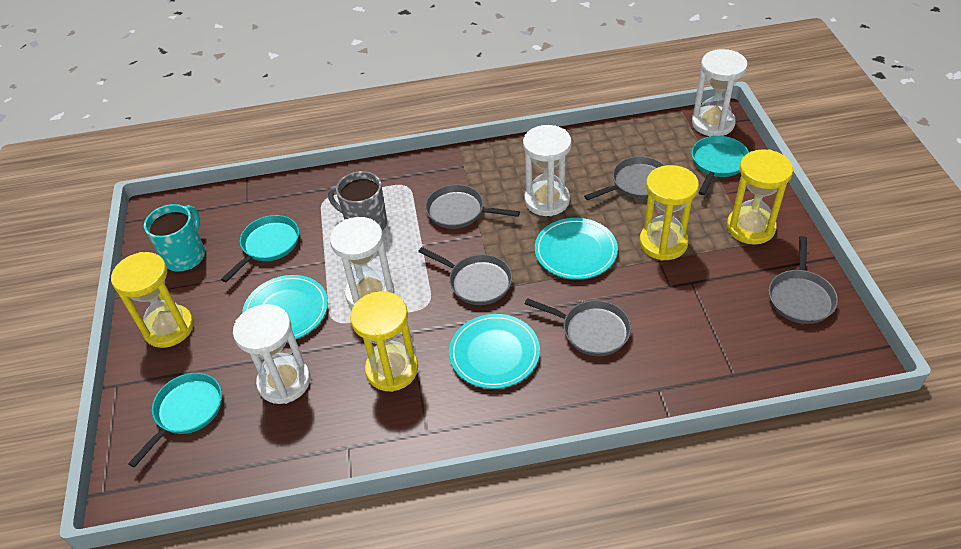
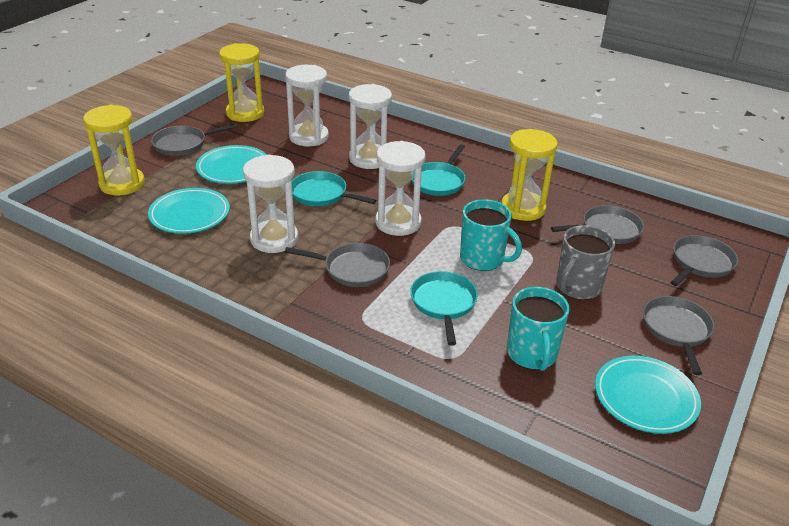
turquoise mug: [144,204,205,272] = 1 -> [460,199,522,271] [507,287,570,371] = 2
yellow hourglass: [111,252,194,348] [350,291,418,392] [639,165,699,260] [727,149,793,245] = 4 -> [83,105,145,195] [219,43,264,122] [501,129,557,221] = 3

